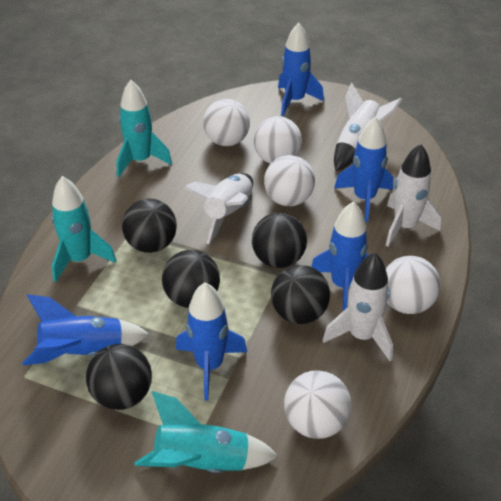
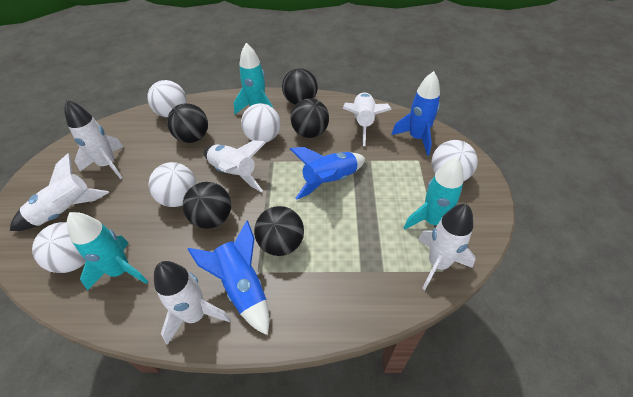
blue rocket: [22,294,150,365] [176,282,247,400] [278,23,324,116] [311,201,368,311] [334,116,393,222] = 5 -> [187,220,270,335] [290,147,366,199] [391,71,440,156] = 3
white rocket: [183,173,253,244] [323,252,393,362] [334,83,402,171] [386,144,441,247] = 4 -> [10,153,109,231] [64,100,124,179] [154,261,231,345] [204,140,266,192] [342,92,392,146] [418,203,476,290] = 6

